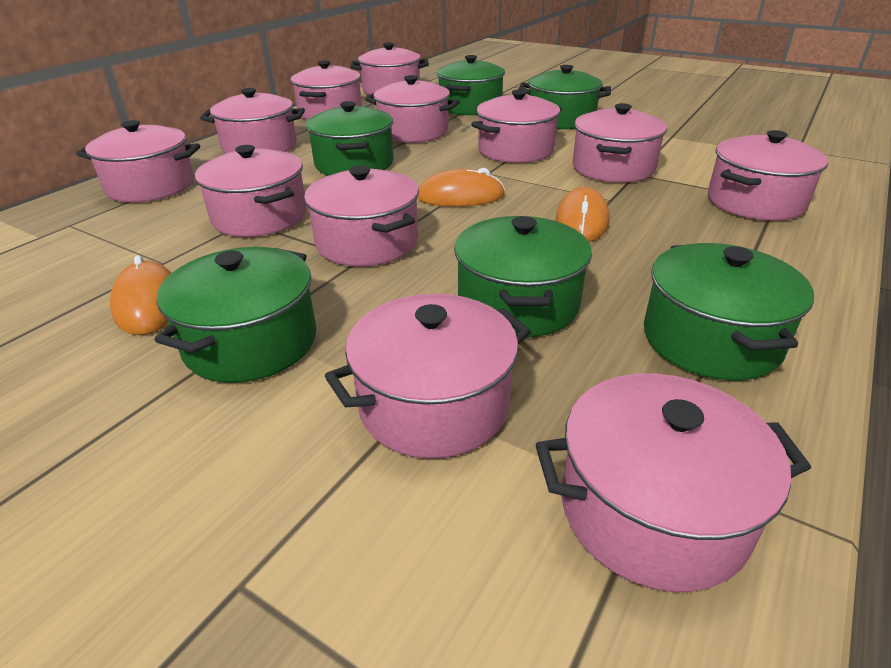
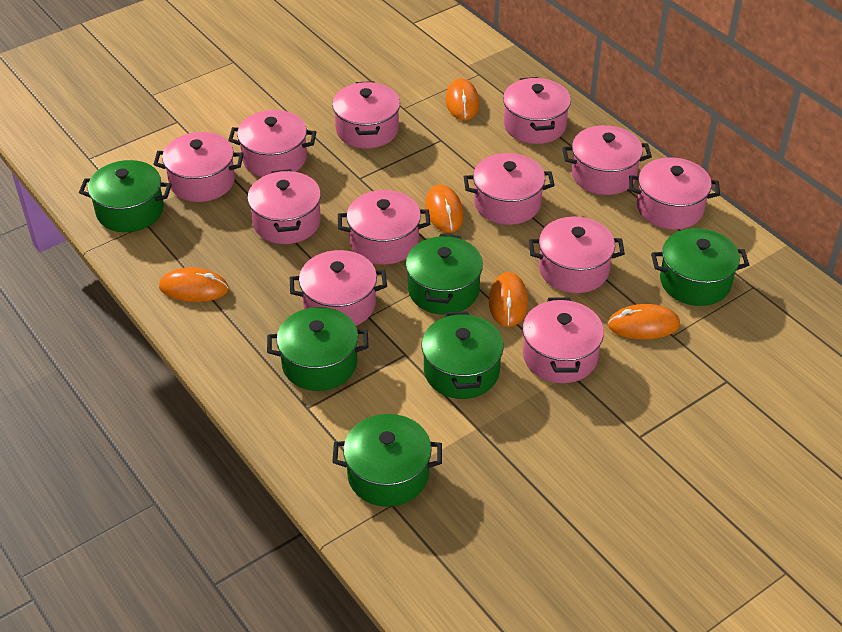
orange mouse: [110,255,171,335] [418,168,505,207] [556,187,610,242] = 3 -> [159,267,229,302] [425,185,464,233] [446,78,479,121] [489,272,528,327] [608,304,680,339] = 5

